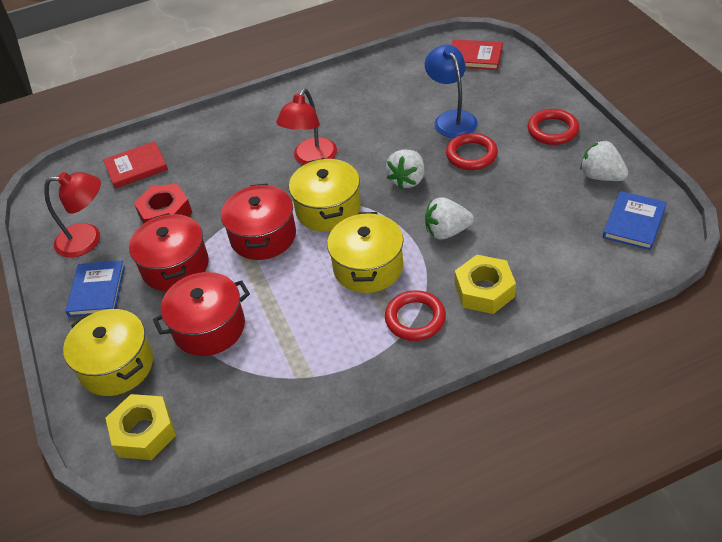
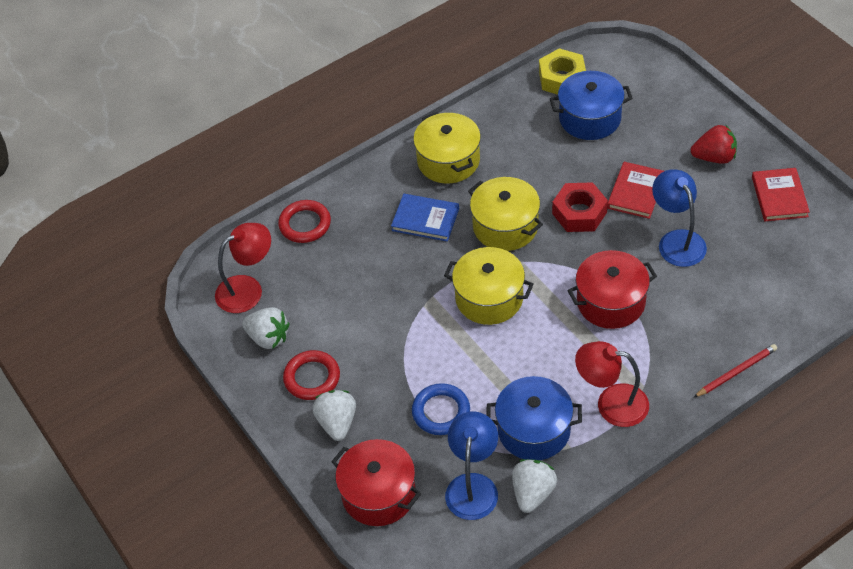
blue book: [65,261,125,317] [603,191,667,250] = 2 -> [391,194,459,242] = 1
blue lamp: [425,45,478,138] = 1 -> [445,411,498,520] [652,169,707,267] = 2
blue pot: none = 0 -> [486,376,582,460] [550,71,633,140] = 2
blue ring: none = 0 -> [412,383,470,435] = 1
red pencil: none = 0 -> [693,344,777,398] = 1
red pot: [129,213,209,291] [153,272,250,356] [221,184,296,260] = 3 -> [331,439,421,526] [567,250,657,329] = 2
red ring: [385,290,446,341] [446,133,498,170] [528,109,579,145] = 3 -> [278,200,331,243] [283,350,340,400] = 2
red strawberry: none = 0 -> [691,125,737,164] = 1
yellow nut: [106,394,176,460] [455,255,516,314] = 2 -> [539,48,586,95] = 1

